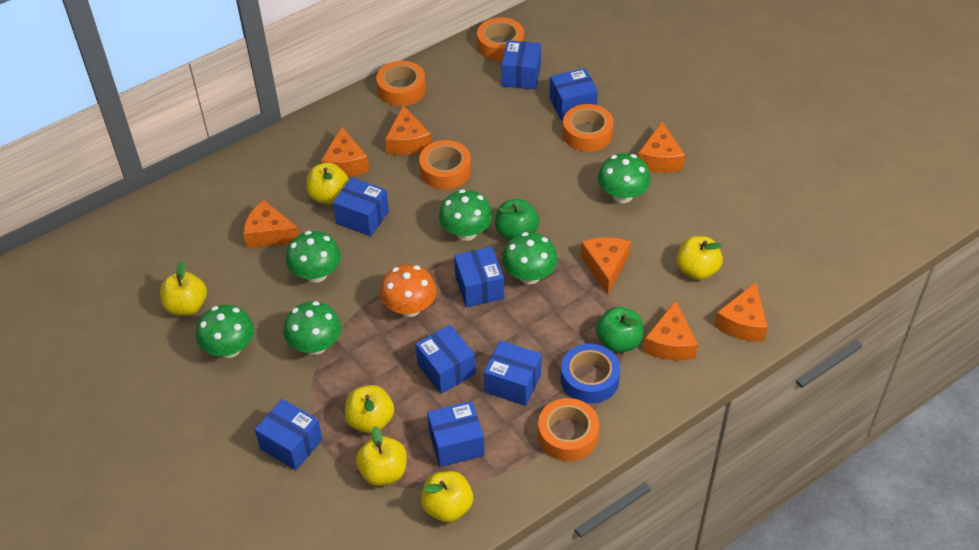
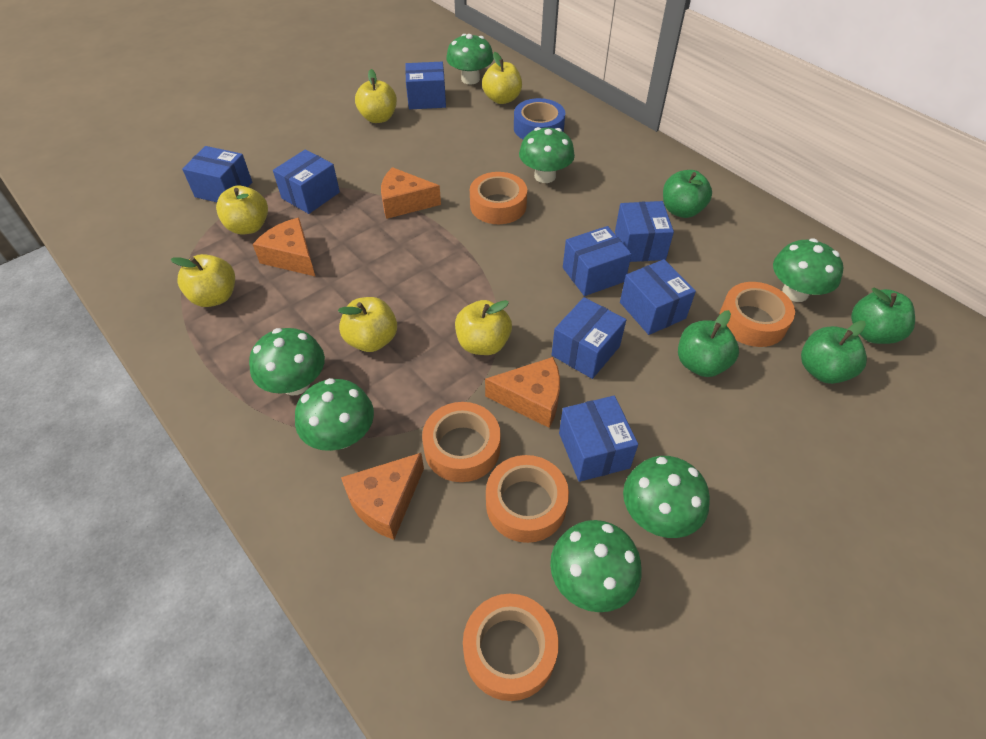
green apple: [495,199,539,240] [596,307,643,353] = 2 -> [663,170,712,218] [678,310,739,377] [801,320,867,384] [851,288,915,344] = 4
green mushroom: [196,305,254,358] [283,301,341,355] [286,231,341,283] [439,189,493,241] [502,232,558,285] [598,153,651,203] = 6 -> [249,328,325,396] [295,378,374,451] [446,34,494,85] [519,127,575,183] [550,520,641,612] [623,456,710,538] [773,238,844,302] = 7
orange cheese: [243,200,299,248] [321,126,369,177] [385,105,431,155] [581,237,631,294] [638,122,685,173] [643,300,698,361] [714,282,768,342] = 7 -> [253,218,316,277] [341,453,424,540] [381,167,441,219] [485,357,560,428] = 4
orange mushroom: [380,264,436,317] = 1 -> none = 0

